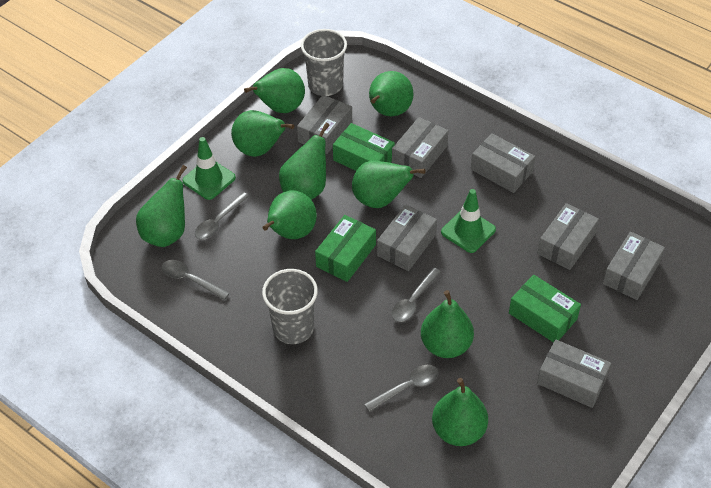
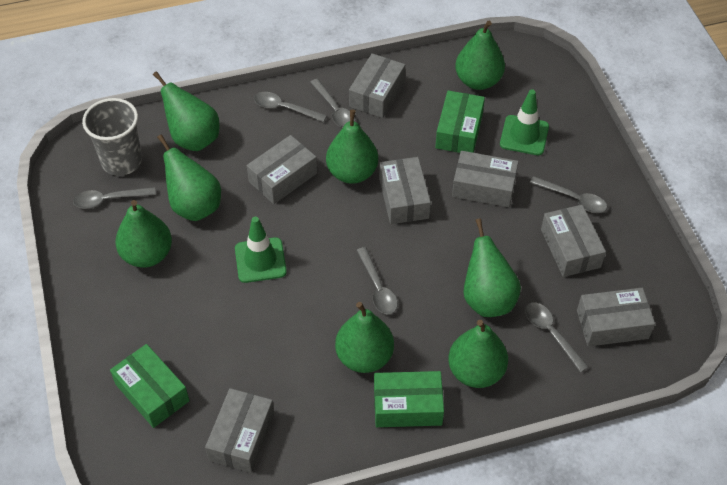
green pear: [136,165,187,247] [231,110,294,157] [244,68,305,113] [262,190,317,239] [279,123,330,200] [352,161,425,208] [369,71,413,116] [421,290,474,358] [432,378,488,446] = 9 -> [115,200,172,268] [153,71,220,151] [157,134,221,221] [326,110,378,184] [335,302,394,373] [448,320,508,388] [455,21,505,90] [463,218,521,317] = 8
grey cup: [262,269,318,344] [301,29,347,96] = 2 -> [82,98,142,176] = 1
grey spoon: [162,260,229,300] [195,192,249,240] [364,365,438,412] [391,268,441,322] = 4 -> [73,187,156,209] [254,92,327,122] [310,79,355,128] [357,247,398,314] [525,303,588,372] [530,176,607,213] = 6

